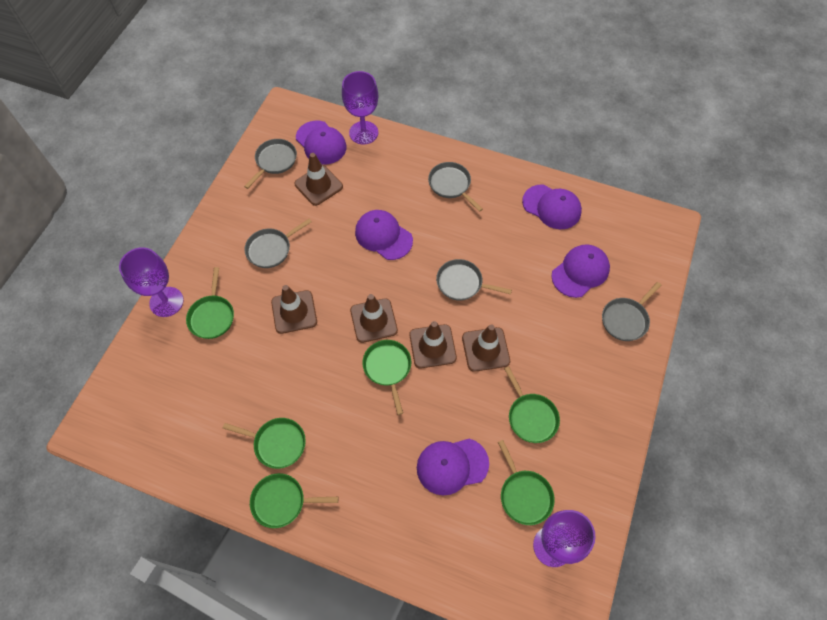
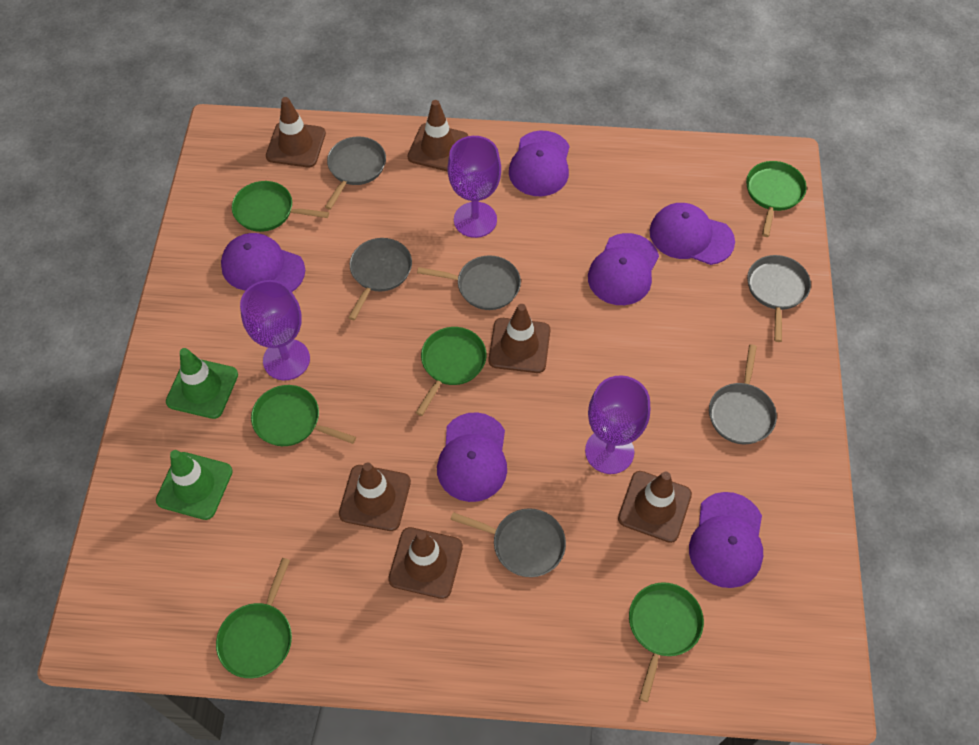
brown traffic cone: [271,285,317,334] [294,153,343,206] [350,294,398,343] [410,321,457,368] [462,324,510,372] = 5 -> [266,97,326,168] [339,462,411,531] [388,527,463,599] [407,100,468,172] [488,304,550,373] [618,471,692,543] = 6
green traffic cone: none = 0 -> [156,450,233,520] [166,348,238,419] = 2
grey pan: [244,139,297,189] [244,219,312,268] [428,162,483,212] [436,259,512,301] [602,282,661,341] = 5 -> [325,136,386,210] [348,238,412,320] [417,255,521,310] [450,508,566,577] [709,344,777,444] [747,255,811,342] = 6
purple cap: [296,121,347,165] [355,210,413,260] [417,438,489,495] [522,184,582,229] [551,244,610,298] = 5 -> [221,233,305,292] [437,412,507,502] [509,131,570,196] [588,233,659,305] [650,203,735,265] [689,492,763,588] = 6

